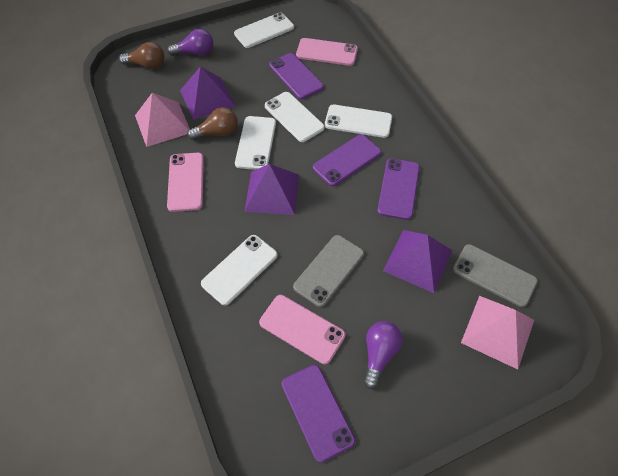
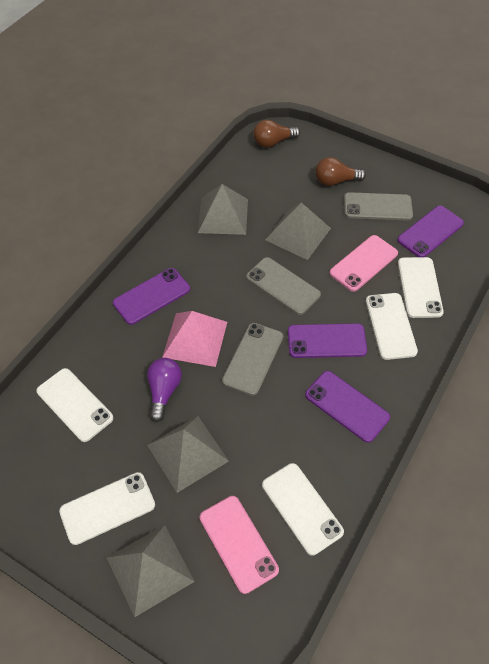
grey phone: [293,235,364,307] [453,244,538,307] = 2 -> [222,323,283,396] [246,257,321,315] [344,192,413,220] = 3
grey pyramid: none = 0 -> [107,525,195,617] [147,416,229,493] [198,184,248,235] [265,203,331,260] = 4
pink phone: [167,153,204,212] [259,295,345,364] [296,38,358,66] = 3 -> [200,496,279,594] [329,235,398,292] = 2
pink pyramid: [135,93,190,147] [461,296,534,369] = 2 -> [162,311,227,367] = 1
purple light bulb: [168,29,213,56] [363,321,403,389] = 2 -> [147,358,182,422] = 1
purple pyramid: [180,66,236,120] [244,164,299,215] [383,230,453,293] = 3 -> none = 0

